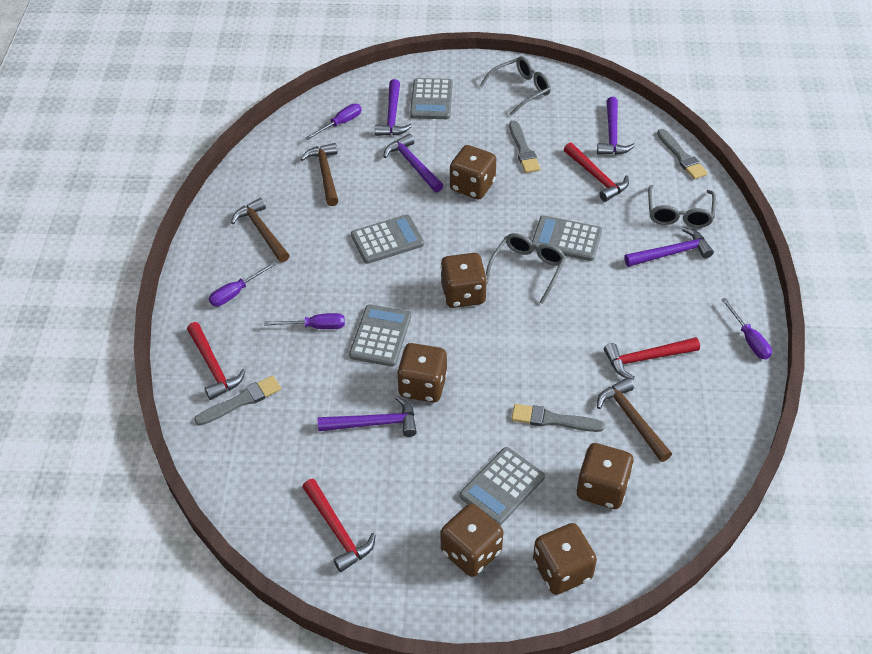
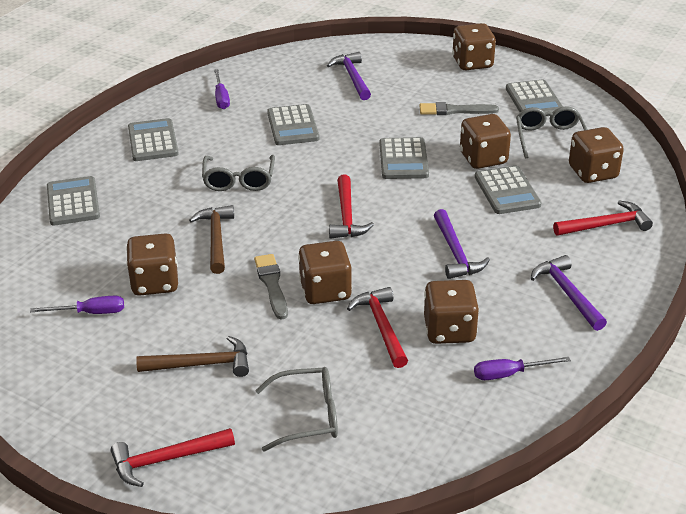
brown hammer: [231,198,290,262] [301,143,338,206] [597,378,672,462] = 3 -> [136,336,249,377] [189,205,234,274] = 2
grey brush: [194,375,281,426] [509,121,540,173] [512,404,605,432] [657,129,708,179] = 4 -> [254,254,288,320] [419,102,499,115] = 2
grey calculator: [349,305,411,367] [351,214,424,264] [410,78,453,119] [460,447,545,525] [532,215,602,261] = 5 -> [47,176,100,226] [128,118,179,161] [267,104,319,145] [379,137,429,179] [475,166,542,214] [506,80,563,116] = 6
purple hammer: [318,396,417,437] [375,79,412,136] [384,134,443,192] [597,97,635,155] [624,227,714,267] = 5 -> [327,52,371,100] [434,209,490,279] [531,255,607,331] = 3
purple screwdriver: [209,262,276,306] [264,313,345,329] [305,104,361,140] [721,298,772,359] = 4 -> [30,296,124,314] [214,69,230,109] [474,357,571,380] = 3

